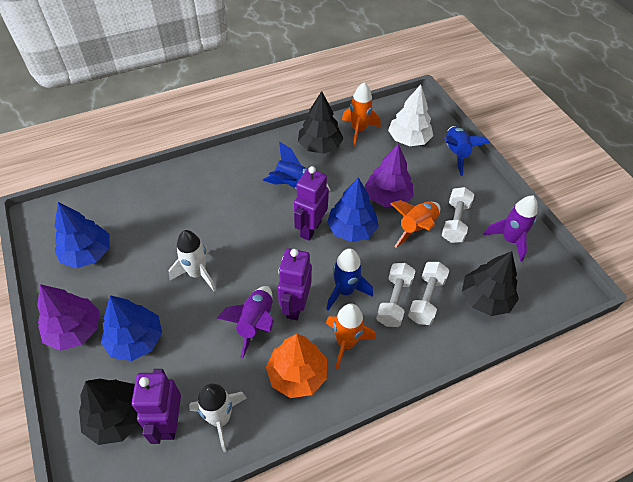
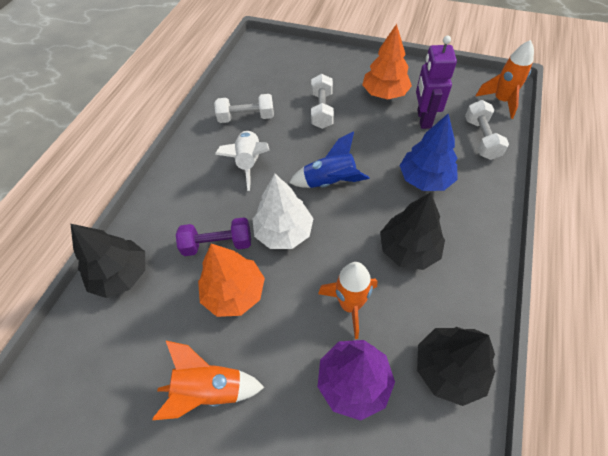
blue rocket: [263,142,331,191] [326,248,373,311] [444,126,490,176] = 3 -> [289,131,370,188] = 1
blue tree: [54,202,109,268] [101,295,162,361] [327,177,379,242] = 3 -> [399,113,458,191] = 1
orange tree: [266,334,327,398] = 1 -> [198,244,265,317] [362,24,412,99] = 2
purple dumbbell: none = 0 -> [176,217,251,256] = 1
purple robot: [132,369,181,444] [278,248,312,320] [294,166,329,241] = 3 -> [416,35,457,129] = 1
purple rocket: [217,286,274,358] [483,196,538,262] = 2 -> none = 0
purple tree: [37,284,100,351] [365,144,413,207] = 2 -> [318,340,395,421] = 1
white rocket: [168,230,216,291] [189,383,247,452] = 2 -> [215,130,269,191] = 1

